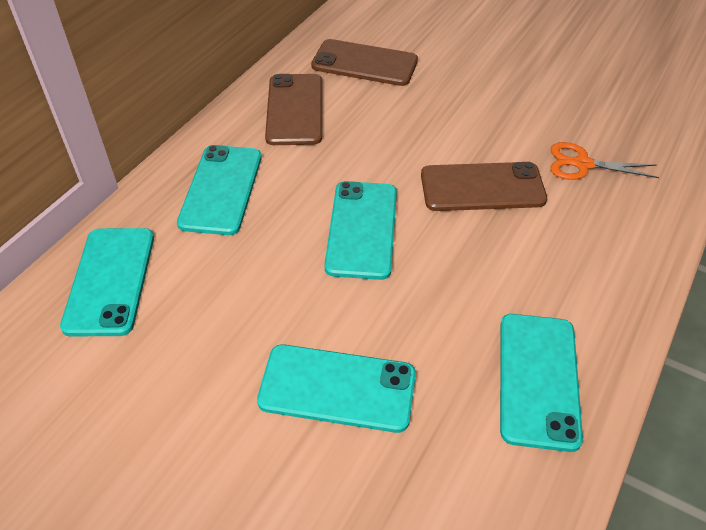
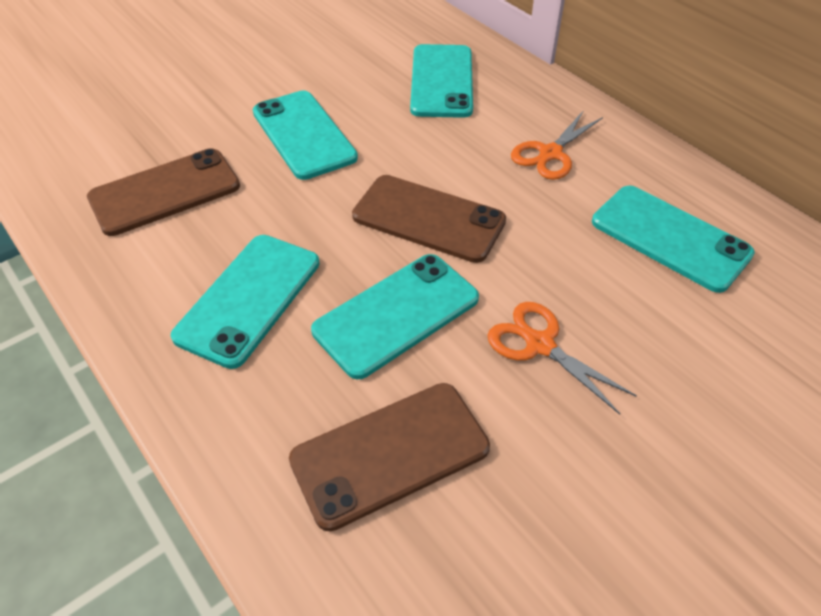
orange scissors: [551,142,659,180] = 1 -> [487,302,637,414] [511,110,603,180] = 2

